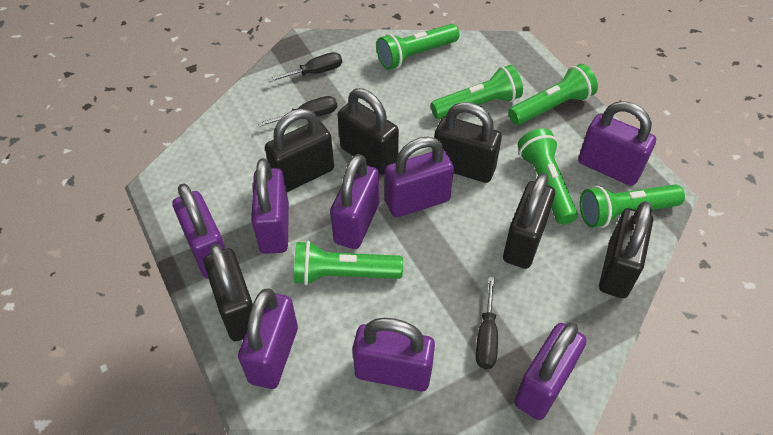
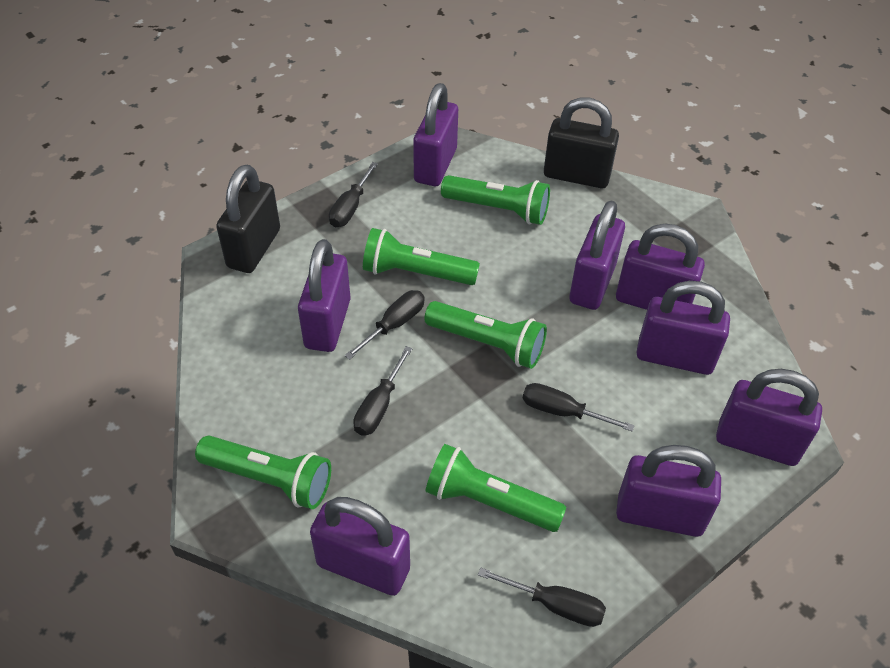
black padlock: [204,243,253,341] [265,109,334,192] [338,88,399,175] [435,102,502,183] [503,173,555,269] [599,201,653,298] = 6 -> [216,165,280,273] [544,97,619,188] = 2
black screwdriver: [258,96,337,127] [268,52,342,82] [476,277,498,369] = 3 -> [329,162,378,227] [345,290,425,359] [353,346,412,436] [478,567,606,627] [522,383,635,432] = 5
green flashlight: [294,241,403,285] [376,24,459,70] [431,65,523,119] [509,64,598,125] [518,128,578,225] [580,184,685,228] = 6 -> [195,436,331,509] [363,228,480,285] [424,301,547,369] [425,444,566,532] [441,175,550,225] = 5

